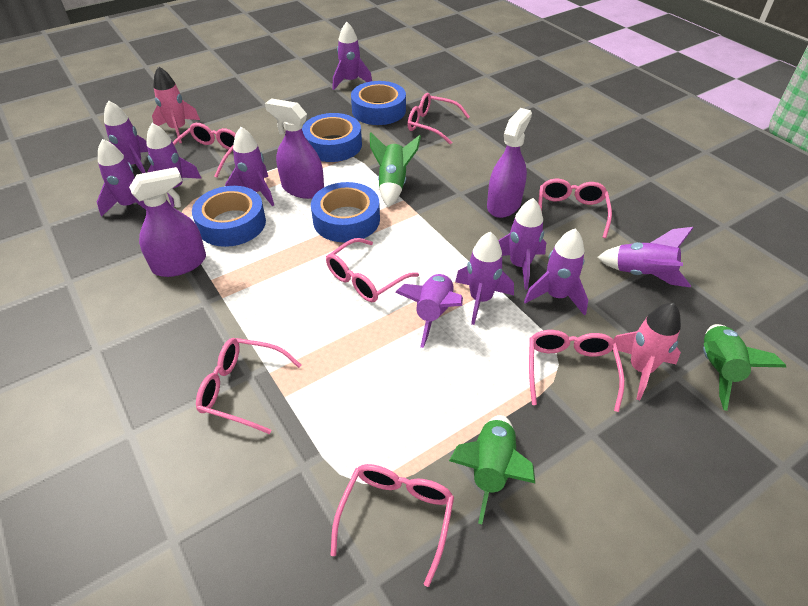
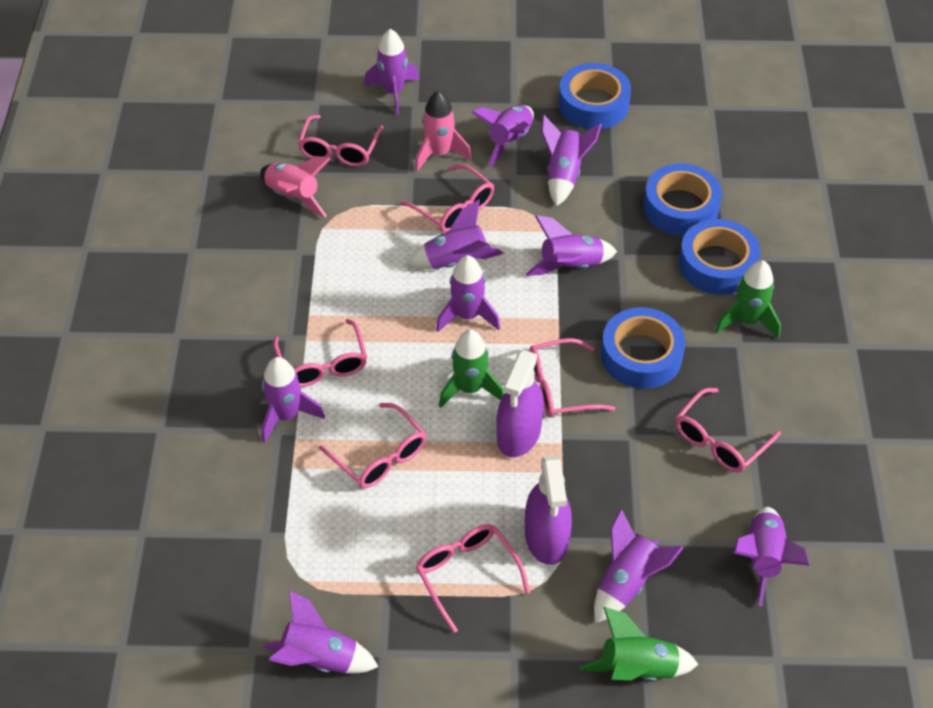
purple spray bottle: [129,167,206,277] [265,98,324,199] [487,108,532,218] = 3 -> [497,350,544,457] [525,455,572,565] = 2

